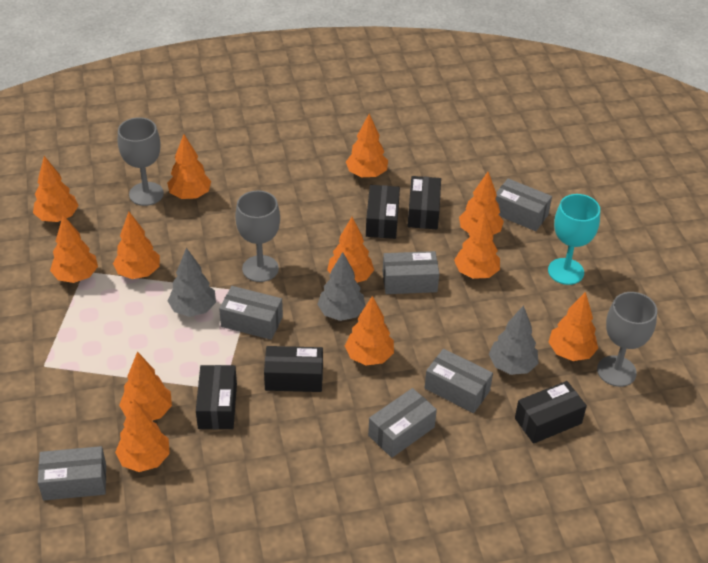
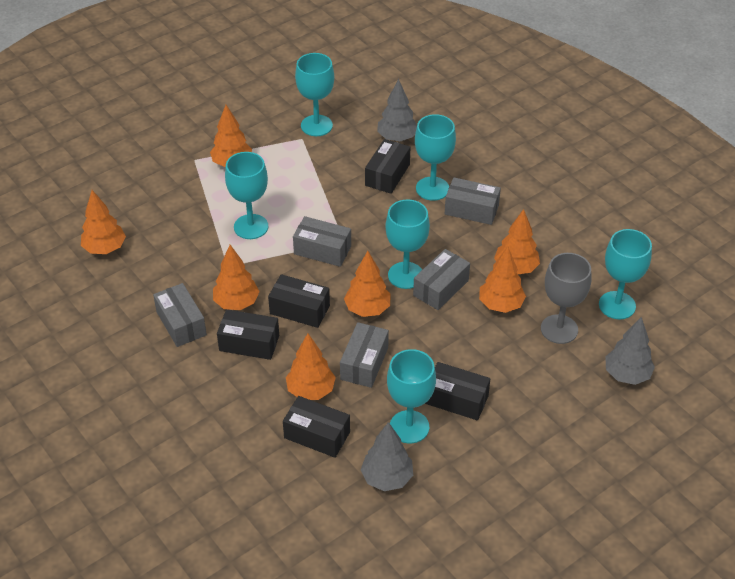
grey box: [38,446,106,500] [219,286,283,340] [368,388,437,458] [383,251,439,294] [425,349,493,413] [496,178,552,231] = 6 -> [153,283,207,347] [293,216,351,267] [340,322,389,388] [413,249,470,310] [445,177,501,225] = 5
grey goblet: [118,117,164,206] [235,190,280,282] [597,292,657,387] = 3 -> [541,253,592,344] = 1
orange tree: [33,156,79,222] [50,215,98,283] [113,212,160,279] [115,400,170,472] [119,351,172,421] [167,135,211,199] [327,217,374,283] [345,296,394,365] [346,114,388,178] [454,212,500,279] [459,172,504,235] [549,292,598,361] = 12 -> [81,190,126,254] [210,105,252,167] [213,245,260,310] [286,333,336,400] [344,251,390,317] [479,246,526,313] [494,209,540,274] = 7
turquoise goblet: [548,194,600,285] = 1 -> [225,152,269,239] [295,53,334,136] [385,200,430,289] [387,349,436,444] [415,114,456,201] [599,229,652,319] = 6

